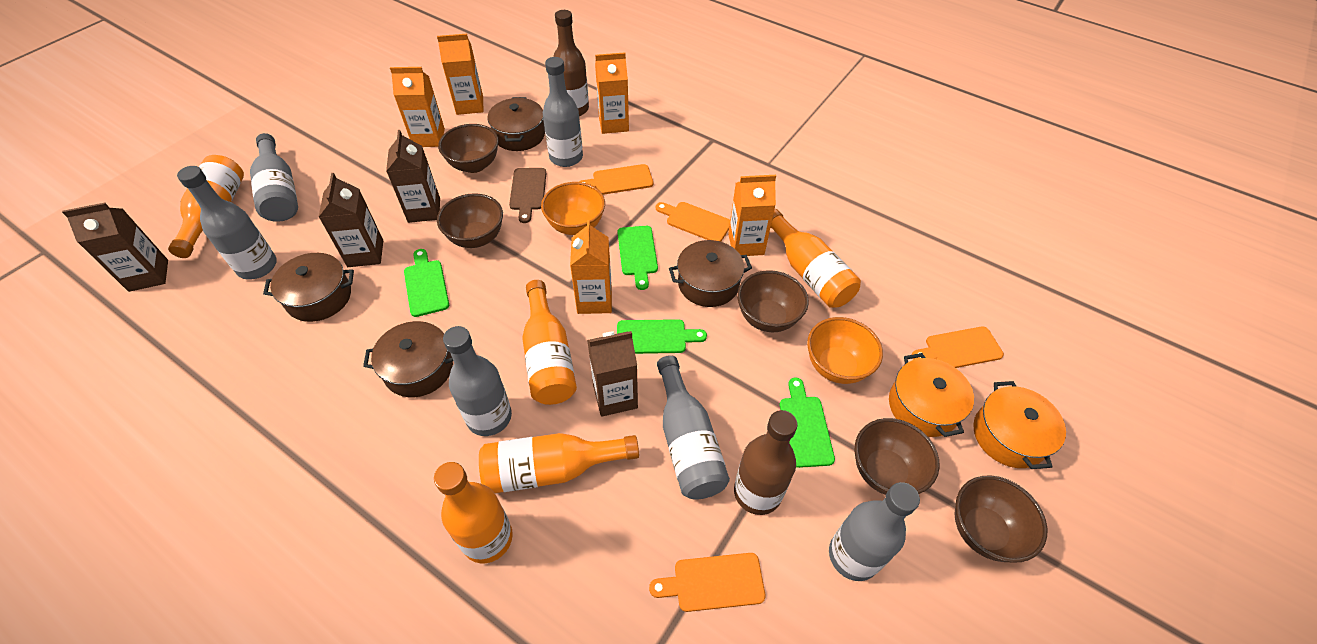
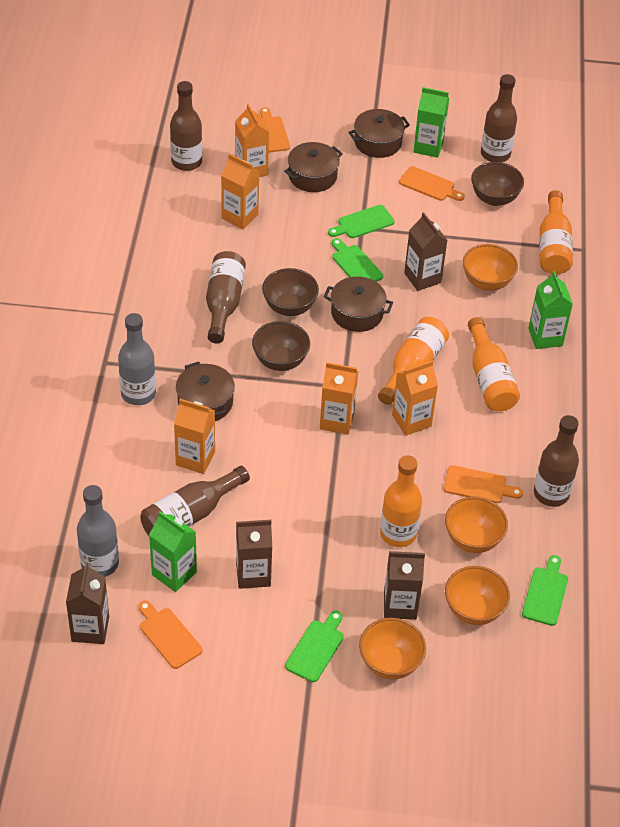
brown bottle: [553,10,589,116] [734,410,798,515] = 2 -> [140,466,250,536] [170,81,202,171] [206,251,246,344] [481,74,517,162] [534,415,579,507] = 5
brown bowl: [437,193,503,248] [438,124,499,173] [737,270,809,332] [855,418,940,495] [955,476,1047,563] = 5 -> [252,321,310,371] [262,268,319,316] [471,162,524,206] = 3
brown cutting board: [509,168,546,223] = 1 -> none = 0
green carton: none = 0 -> [149,511,197,592] [413,87,449,158] [528,271,573,349] = 3
grey bottle: [177,166,277,280] [250,133,298,222] [443,326,512,436] [543,57,583,167] [657,355,730,500] [829,482,920,581] = 6 -> [77,485,119,577] [118,313,156,405] = 2
orange bottle: [168,155,244,258] [434,462,513,563] [479,433,639,493] [522,280,577,405] [770,209,861,308] = 5 -> [378,317,449,405] [380,455,422,547] [468,317,520,411] [539,190,573,274] = 4
orange bowl: [541,182,605,235] [807,317,883,384] = 2 -> [359,618,426,679] [445,497,508,553] [445,566,510,625] [463,244,518,291] = 4
orange pot: [889,353,974,437] [973,381,1066,469] = 2 -> none = 0

